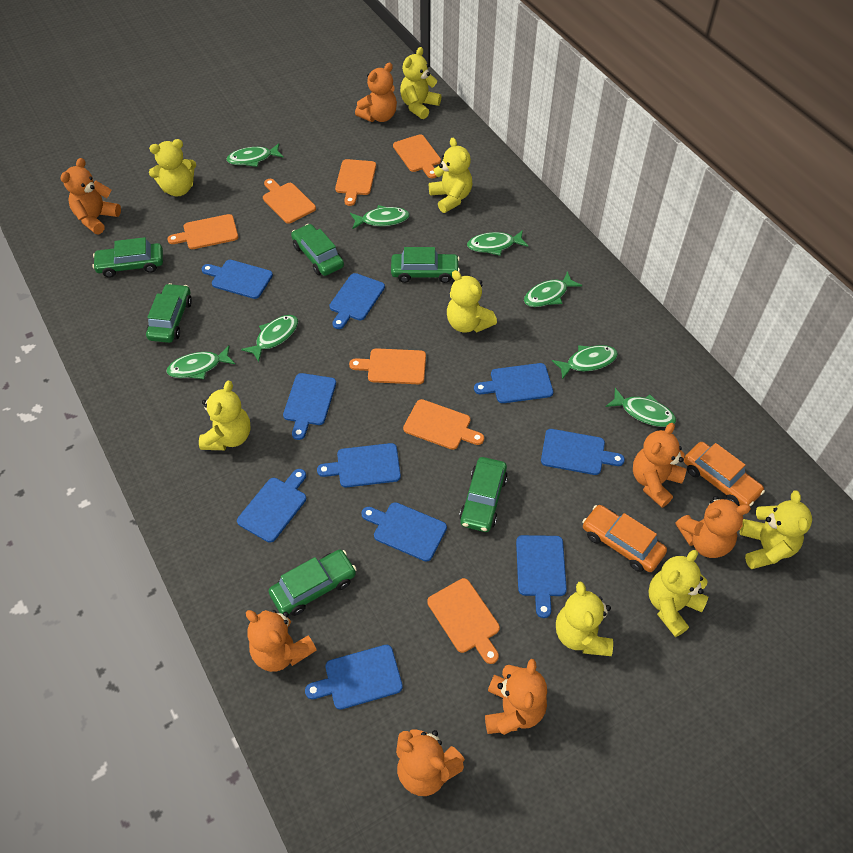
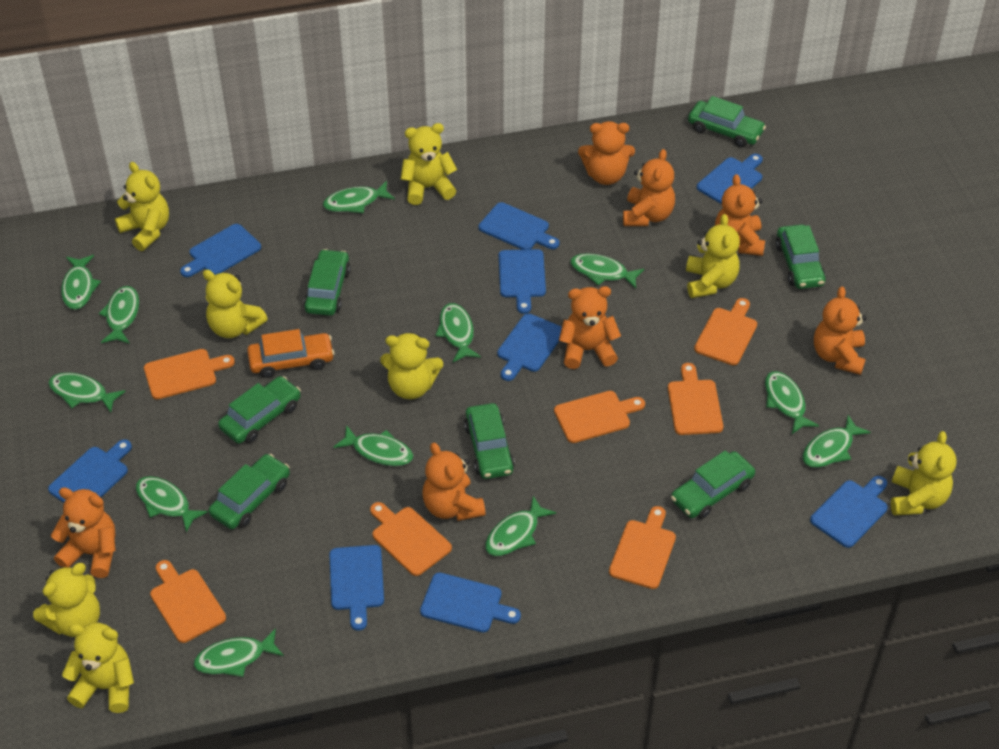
blue cutting board: [201,260,273,299] [237,469,306,543] [283,373,336,440] [305,645,403,710] [317,443,401,487] [329,273,385,329] [361,502,447,562] [474,363,553,403] [516,535,567,618] [541,429,625,475] = 10 -> [48,439,132,503] [180,224,261,277] [330,545,384,631] [420,573,521,632] [479,202,559,250] [497,313,562,381] [499,249,546,314] [697,154,763,204] [810,476,888,548] = 9
green car: [92,237,163,278] [146,283,192,343] [269,550,357,616] [291,224,344,276] [391,247,460,283] [459,457,508,532] = 6 -> [209,454,290,529] [218,376,301,444] [304,249,351,316] [464,403,515,479] [671,450,755,519] [688,96,766,147] [776,224,826,289] = 7
green fish: [167,346,235,379] [226,144,284,167] [241,315,298,362] [350,205,410,229] [467,230,528,256] [524,271,582,307] [552,345,618,380] [606,388,676,427] = 8 -> [48,372,126,413] [61,255,101,310] [99,286,139,344] [136,476,208,533] [194,628,284,677] [323,181,395,213] [334,425,413,466] [435,303,481,362] [485,496,556,556] [570,253,644,289] [765,371,819,434] [802,415,871,468] = 12
orange car: [582,505,667,572] [684,442,765,506] = 2 -> [247,329,334,378] = 1

